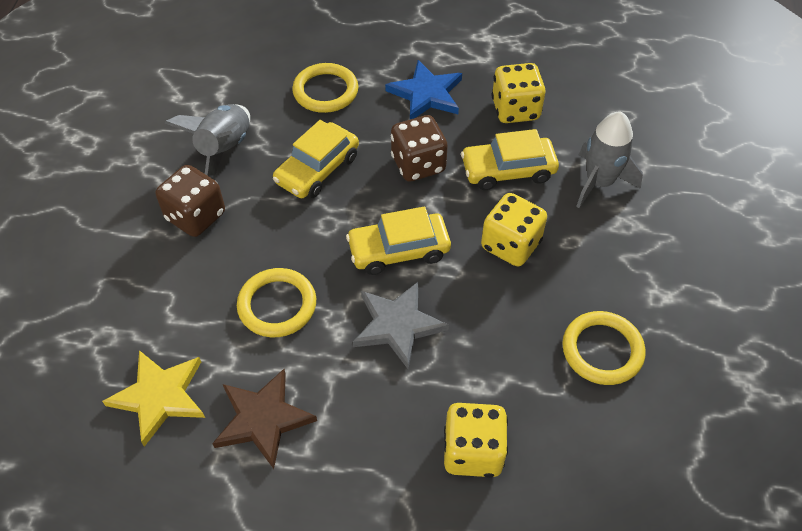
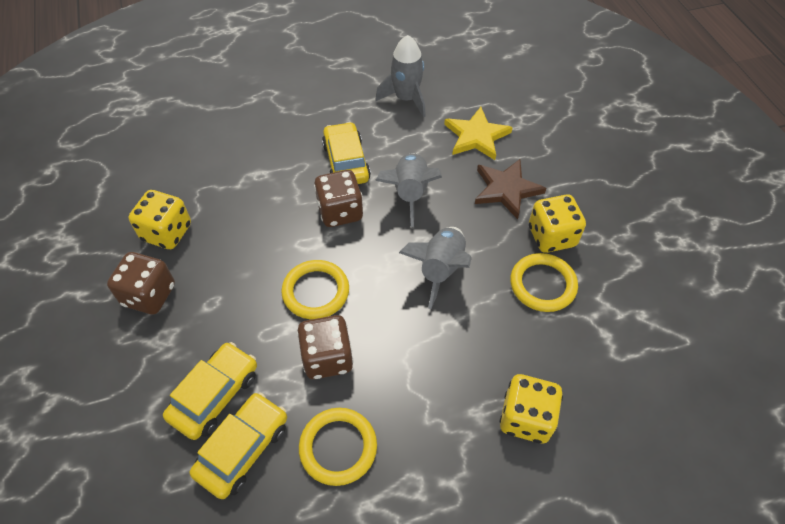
blue star: [385,60,462,119] = 1 -> none = 0
brown dice: [156,165,225,237] [391,115,448,181] = 2 -> [107,252,175,315] [297,315,353,379] [314,170,363,227] = 3
grey rocket: [165,104,250,178] [576,111,643,208] = 2 -> [375,35,426,117] [375,153,442,227] [399,227,472,309] = 3
grey star: [353,281,449,369] = 1 -> none = 0

